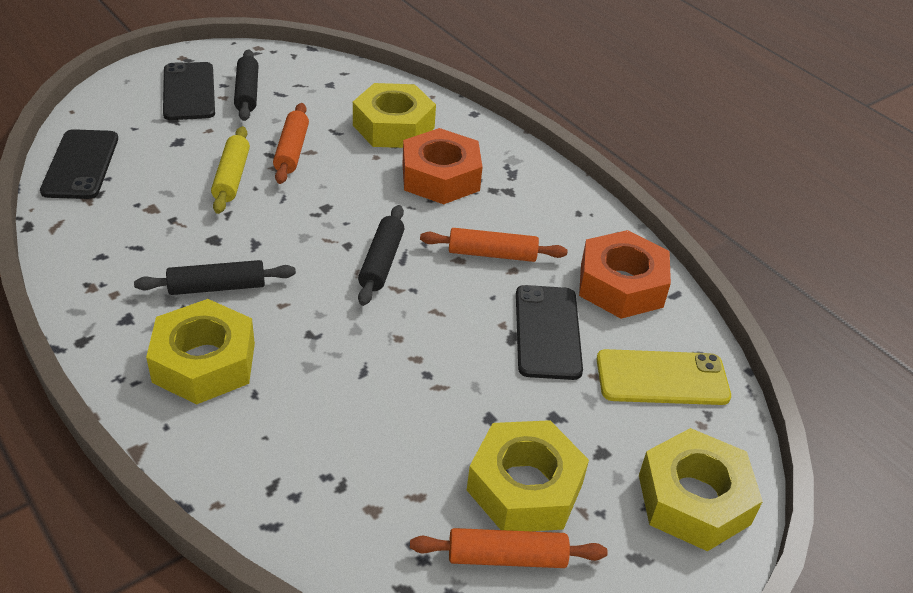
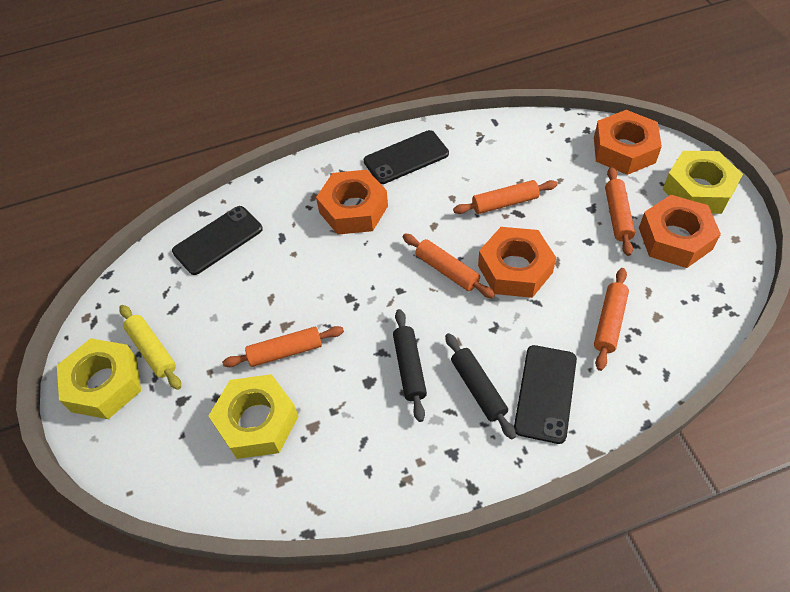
black rolling pin: [134,260,296,295] [234,49,259,121] [358,205,405,306] = 3 -> [393,309,427,422] [445,333,516,440] = 2
orange nut: [403,128,483,204] [579,230,671,319] = 2 -> [316,170,388,235] [478,227,556,298] [594,110,662,175] [639,195,721,268] = 4
orange rolling pin: [273,103,309,184] [410,528,608,568] [420,228,567,262] = 3 -> [222,326,344,367] [403,234,495,298] [453,180,558,214] [594,268,629,371] [605,167,635,256] = 5
yellow nut: [146,299,255,404] [353,83,436,148] [467,420,589,531] [639,428,763,551] = 4 -> [57,338,141,419] [209,374,299,459] [663,151,743,214] = 3
yellow phone: [596,349,731,405] = 1 -> none = 0

